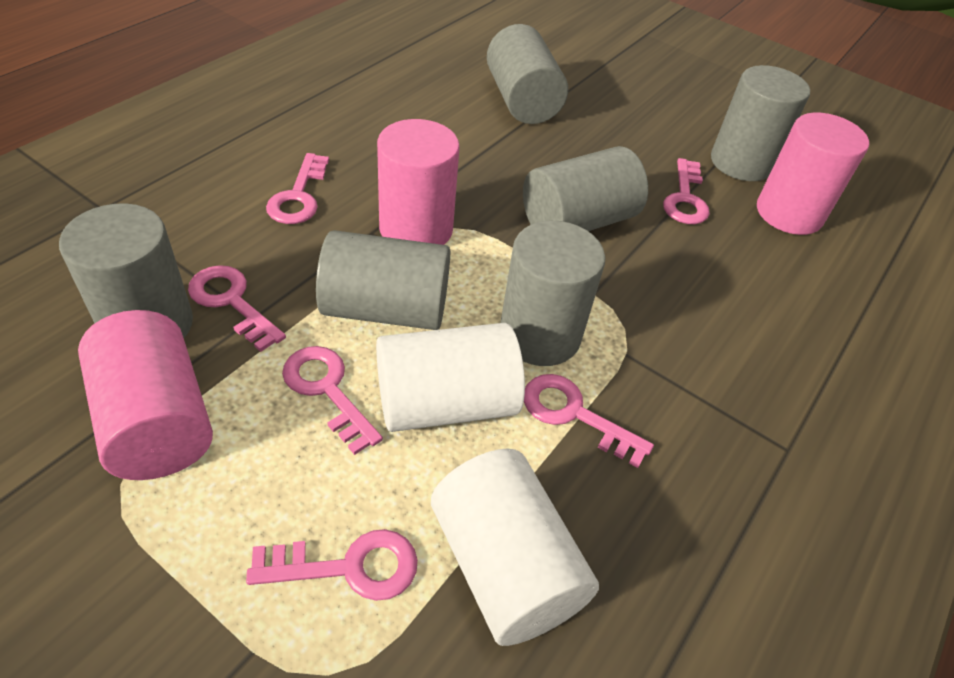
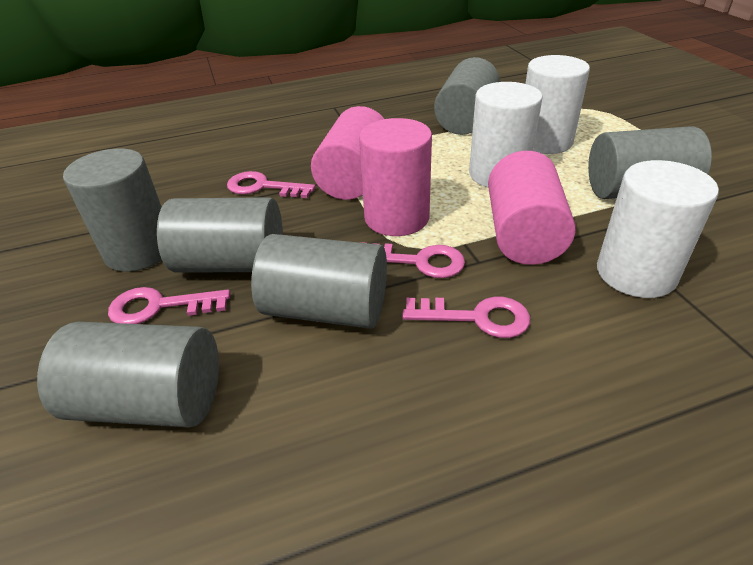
pink key: [188,265,286,352] [246,529,418,601] [266,153,329,224] [282,346,383,455] [524,374,654,468] [663,158,710,224] = 6 -> [108,287,230,324] [227,171,315,198] [360,242,465,278] [402,296,530,338] = 4
white cylinder: [376,323,525,432] [431,449,599,646] = 2 -> [469,82,543,187] [525,55,590,154] [597,160,719,298] = 3

